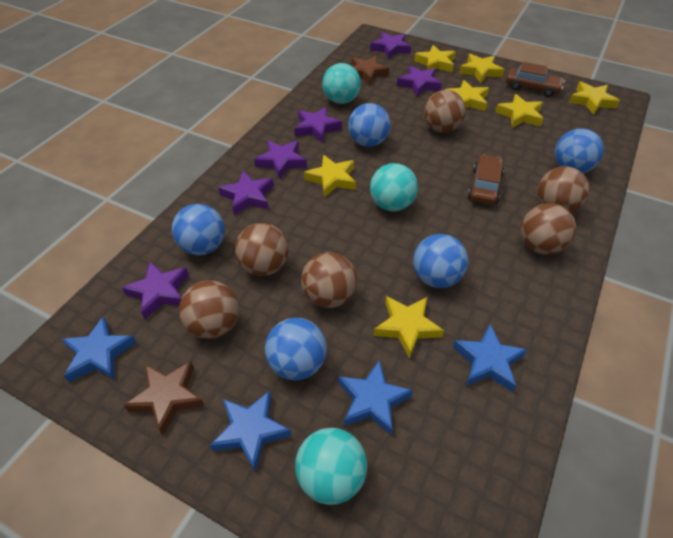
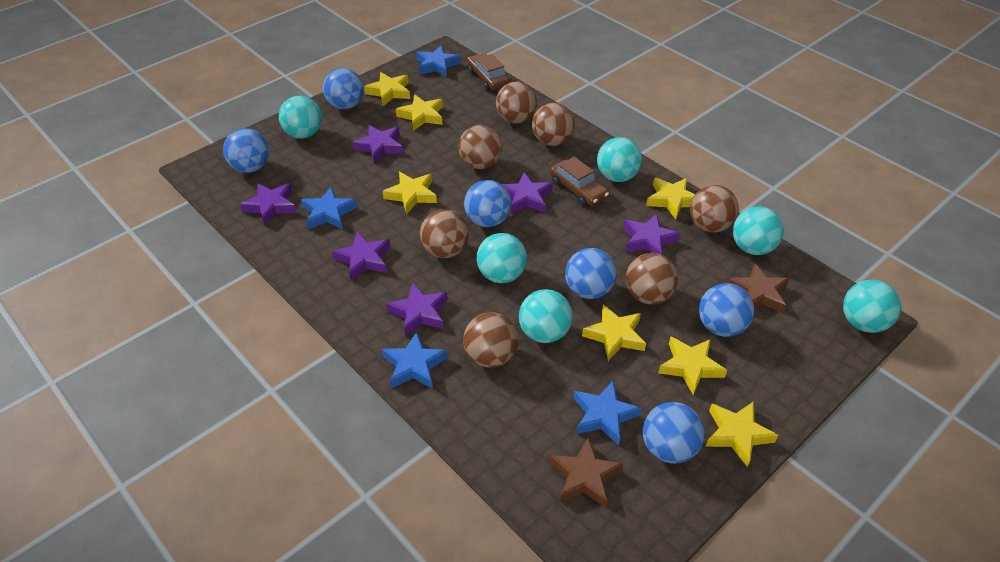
blue ball: [172,204,225,255] [265,318,327,380] [348,103,391,147] [413,234,468,288] [555,128,604,173] = 5 -> [223,128,269,173] [323,68,364,109] [464,180,511,227] [565,248,617,299] [643,402,705,463] [699,283,754,337] = 6
brown ball: [179,280,239,339] [235,223,289,276] [301,252,357,308] [424,90,466,133] [521,203,576,255] [537,167,590,213] = 6 -> [420,209,469,258] [458,125,502,169] [463,312,518,368] [496,81,537,124] [532,103,575,146] [626,253,678,304] [690,185,739,233] = 7
turquoise ball: [295,428,367,505] [322,63,361,104] [370,163,418,211] = 3 -> [279,96,322,138] [477,233,527,283] [519,289,573,343] [597,137,642,182] [733,206,784,255] [843,280,901,333] = 6

